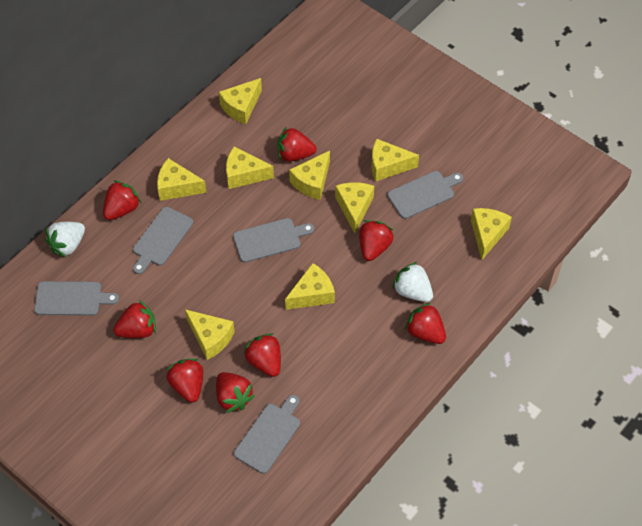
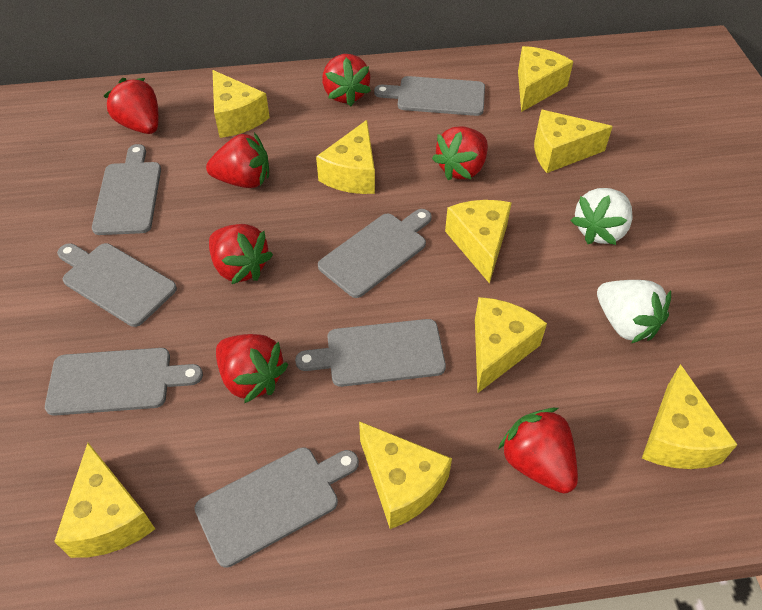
grey cutting board: [34,281,119,316] [133,207,193,274] [233,218,314,262] [234,395,300,474] [387,171,463,219] = 5 -> [45,348,203,416] [57,243,177,327] [92,144,161,235] [194,447,359,568] [295,319,446,387] [318,209,432,298] [374,76,485,116] = 7
red strawberry: [103,180,141,220] [113,300,156,338] [167,359,203,403] [216,372,255,413] [243,333,281,377] [277,127,316,162] [359,220,394,261] [405,302,446,344] = 8 -> [104,78,159,134] [206,133,269,188] [209,224,273,284] [216,334,288,403] [322,54,371,106] [432,126,488,180] [498,408,578,493] = 7

